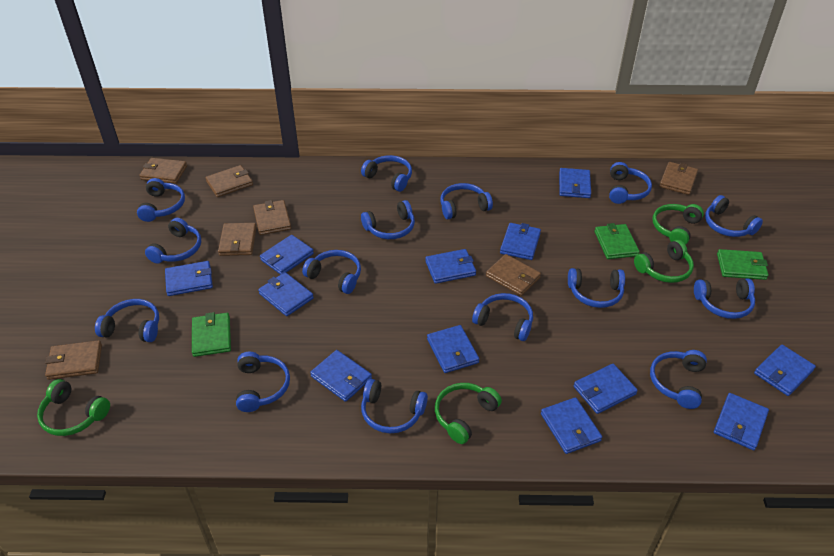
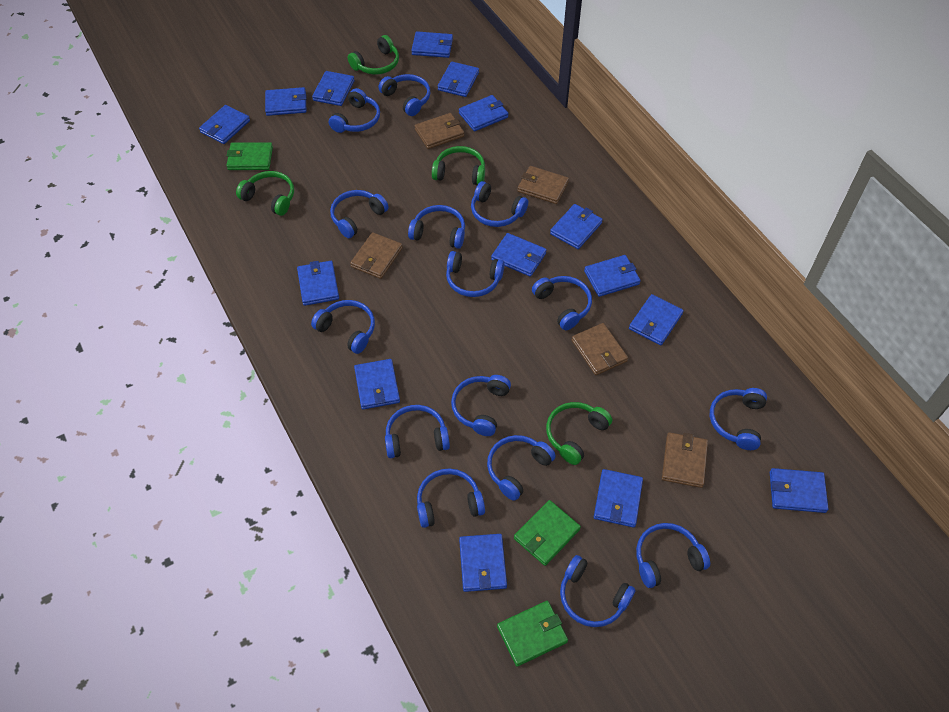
blue wallet: [165,261,213,296] [258,272,314,316] [260,235,314,275] [310,350,372,402] [425,249,476,284] [427,325,479,373] [500,223,541,260] [541,397,602,454] [559,168,591,198] [574,364,638,414] [714,393,769,450] [754,345,816,396] = 12 -> [199,105,250,144] [265,87,307,116] [297,261,339,306] [312,71,355,106] [354,359,400,410] [411,31,453,58] [438,62,479,97] [459,95,508,131] [459,534,507,592] [491,233,547,277] [550,204,603,249] [584,255,641,297] [594,469,643,528] [629,294,684,345] [770,468,829,513] = 15
brown wallet: [45,340,102,380] [139,158,187,184] [205,165,253,197] [218,223,257,256] [253,200,291,235] [486,254,541,296] [659,162,698,195] = 7 -> [350,232,403,279] [415,113,464,149] [517,166,569,204] [572,323,628,375] [662,432,708,488] = 5

